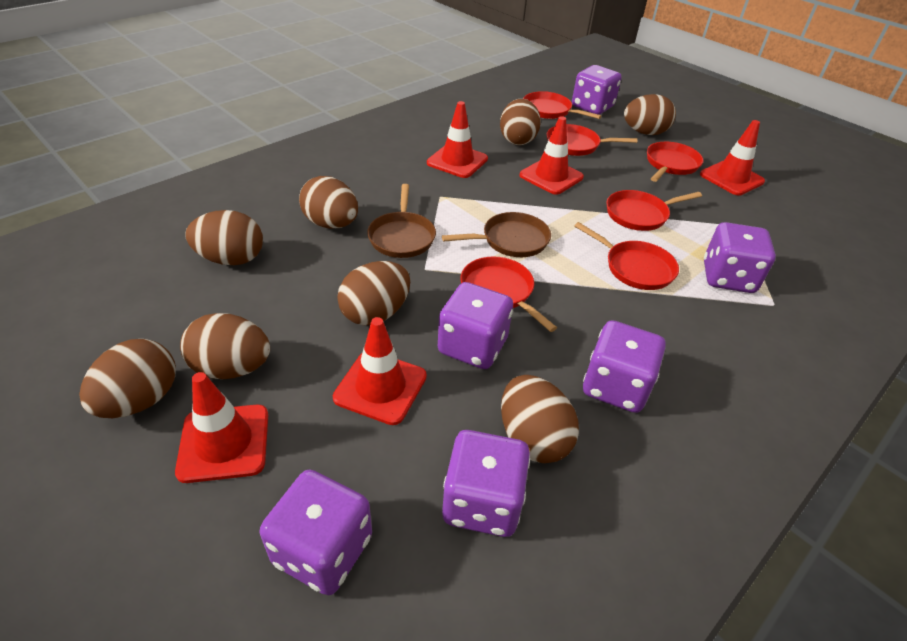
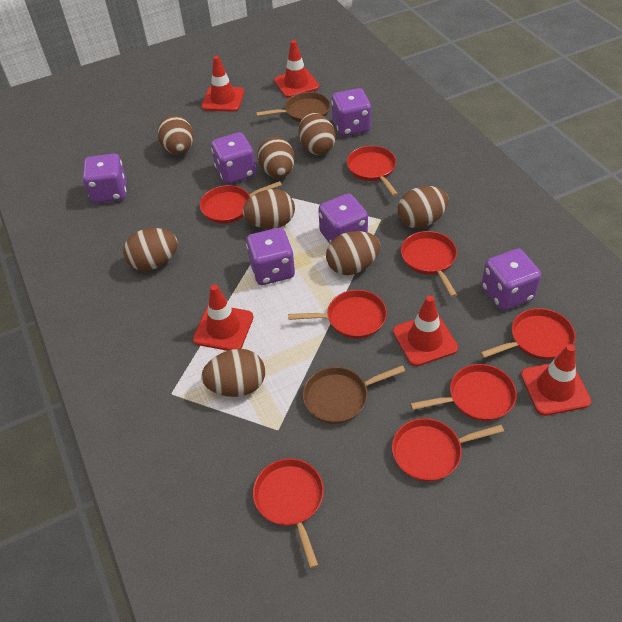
red pan: [460,256,557,332] [523,91,601,119] [546,124,637,156] [574,222,679,290] [606,190,702,231] [647,142,703,182] = 6 -> [200,181,282,224] [253,458,324,569] [288,290,387,339] [347,146,398,196] [392,418,504,481] [401,231,457,297] [410,364,517,421] [480,308,576,360] = 8

